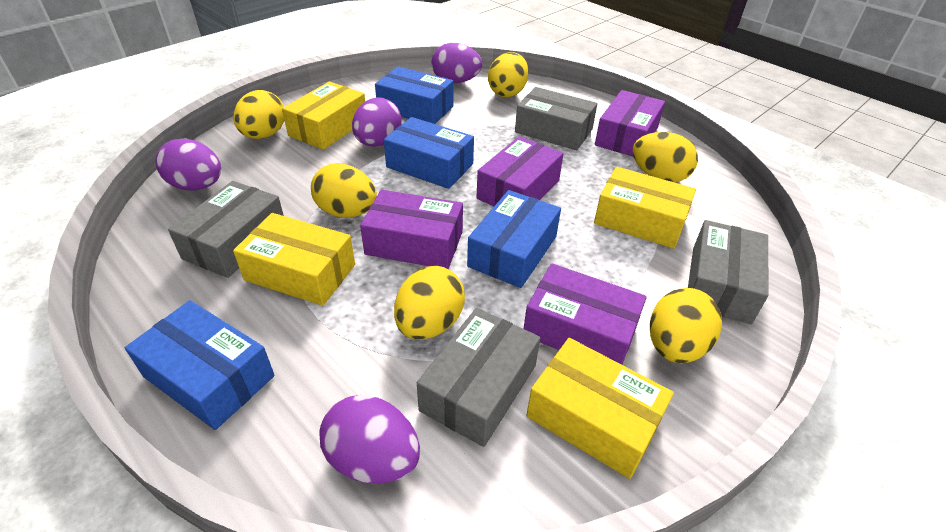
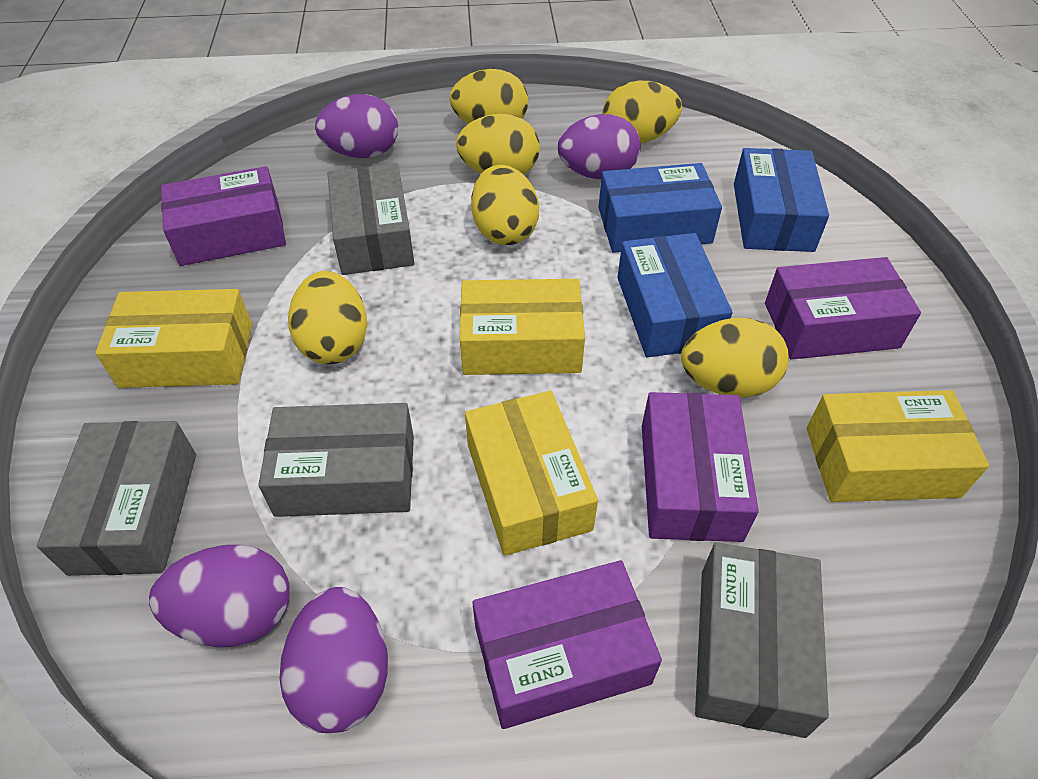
blue box: [125,300,275,430] [375,67,454,124] [384,117,474,189] [467,190,561,288] = 4 -> [598,163,722,253] [617,233,733,357] [734,148,829,252] = 3

